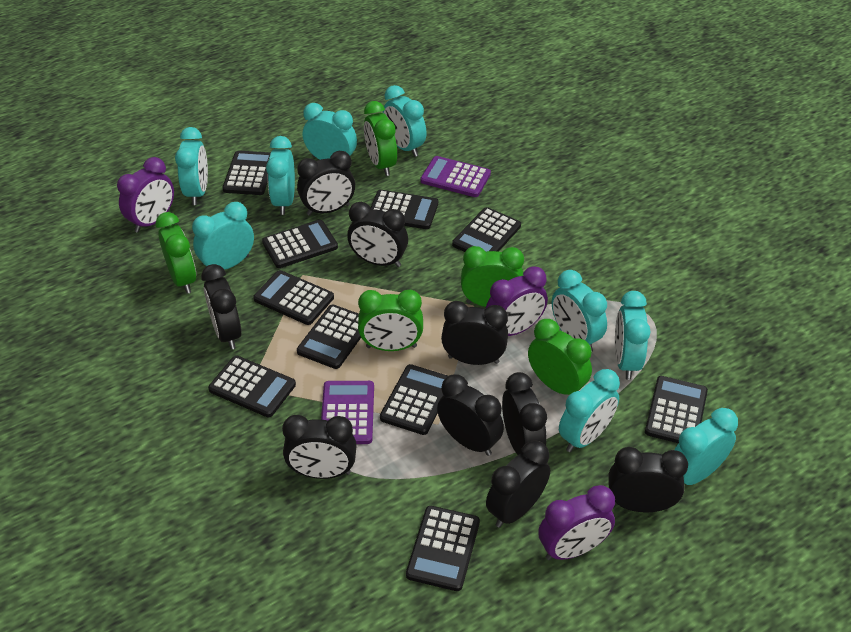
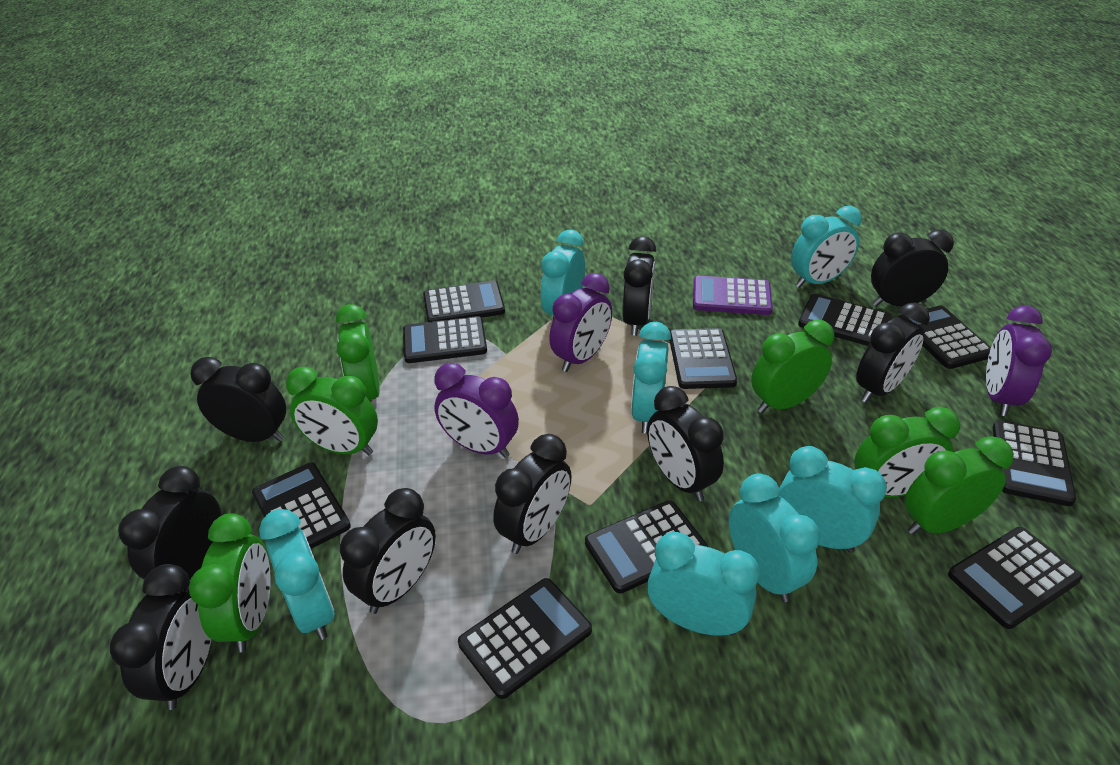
green clock: [156,212,196,294] [358,290,423,351] [364,101,397,176] [461,246,524,307] [528,319,592,395] = 5 -> [189,513,271,652] [286,366,378,455] [336,304,380,402] [751,320,834,413] [854,407,960,498] [905,436,1014,535] = 6
purple calculator: [321,381,374,444] [420,156,491,197] = 2 -> [693,276,773,315] = 1
turquoise clock: [175,127,208,205] [192,202,254,270] [266,136,295,215] [303,103,357,160] [383,85,427,157] [552,270,607,352] [559,369,620,452] [615,291,651,380] [674,408,738,485] = 9 -> [259,509,334,640] [541,230,585,319] [631,322,671,434] [647,532,760,636] [729,474,820,602] [778,446,887,553] [791,206,862,288] = 7

